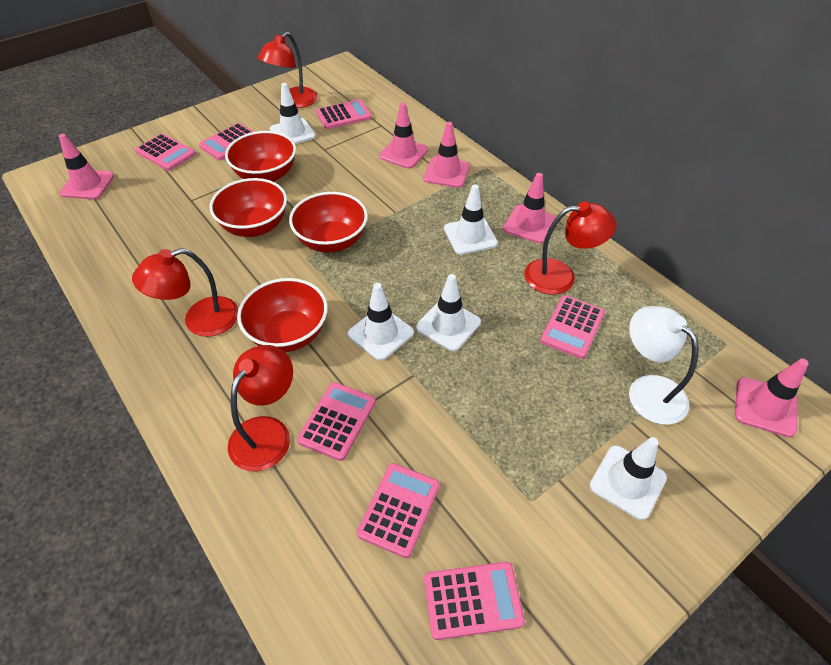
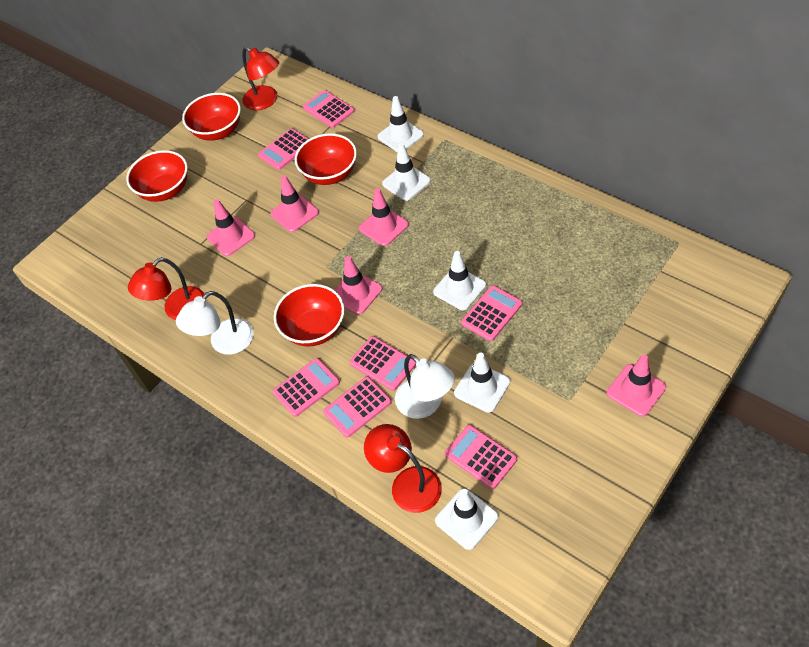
red lamp: [132,248,238,337] [228,345,293,471] [258,32,318,108] [524,202,616,295] = 4 -> [128,257,206,320] [242,47,279,110] [364,424,442,513] = 3
white lamp: [629,306,699,425] = 1 -> [176,291,254,355] [395,354,455,419] = 2

